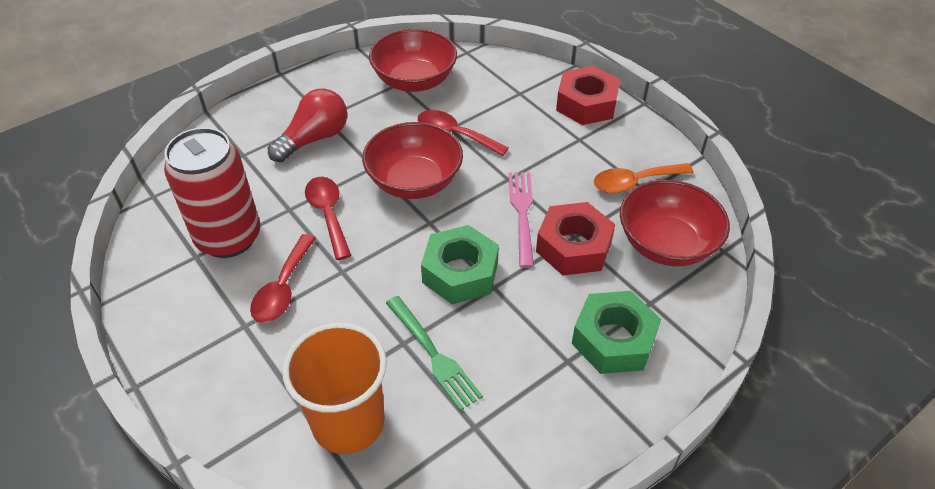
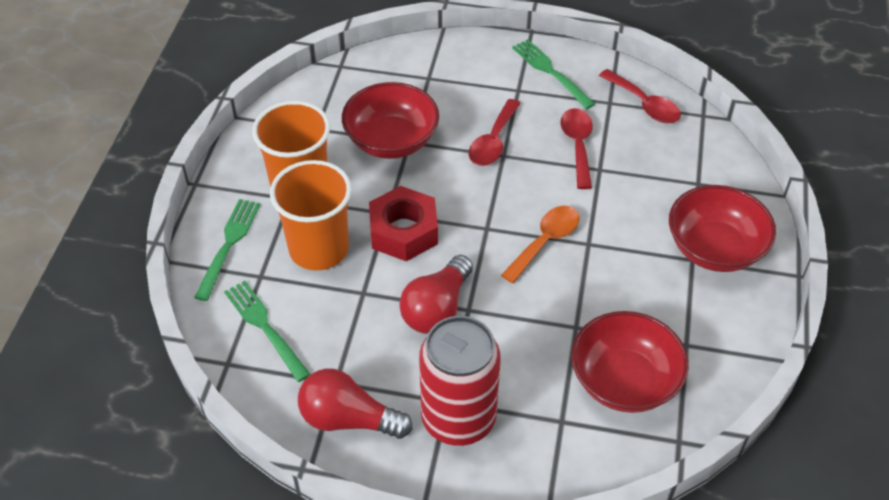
green fork: [386,296,483,411] = 1 -> [194,199,261,301] [224,281,311,382] [512,39,595,109] = 3
green nut: [421,225,499,304] [572,291,661,374] = 2 -> none = 0
orange cup: [282,323,387,454] = 1 -> [252,101,330,187] [270,160,352,270] = 2
pink fork: [509,172,534,268] = 1 -> none = 0
red light bulb: [268,89,347,163] = 1 -> [298,368,412,439] [399,255,473,334] = 2
red nut: [536,202,615,275] [556,66,620,125] = 2 -> [369,186,438,261] = 1

